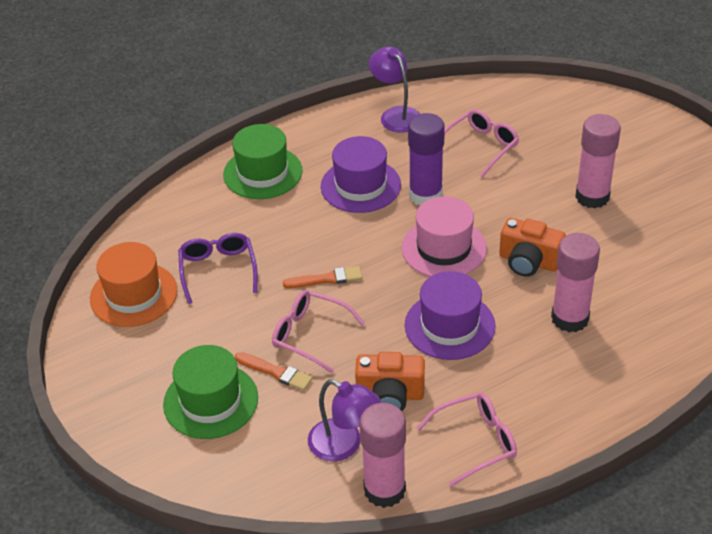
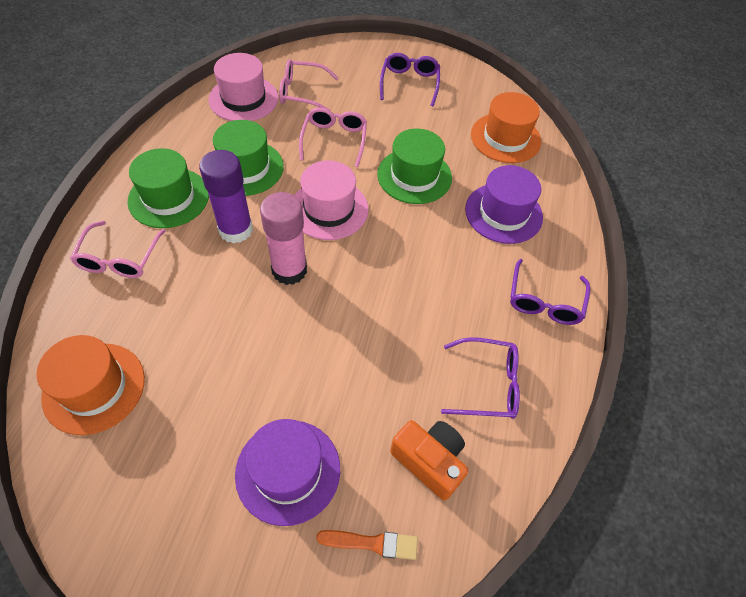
green hat: [163,345,258,439] [223,124,303,199] = 2 -> [127,148,209,228] [213,120,284,196] [377,129,452,204] = 3
orange brush: [235,352,313,391] [283,266,363,288] = 2 -> [316,530,418,560] = 1
orange camera: [355,352,425,411] [499,218,566,277] = 2 -> [390,420,468,500] = 1
orange hat: [90,242,177,327] = 1 -> [37,335,145,435] [471,92,541,163] = 2
pink glue stick: [359,403,406,508] [551,233,600,332] [575,114,621,209] = 3 -> [260,192,307,285] = 1
pink hat: [401,196,487,277] = 1 -> [208,53,278,121] [294,160,369,240] = 2
purple glasses: [178,233,258,304] = 1 -> [380,53,440,106] [441,337,520,419] [510,259,590,325] = 3
purple lamp: [308,379,381,462] [369,47,420,133] = 2 -> none = 0

